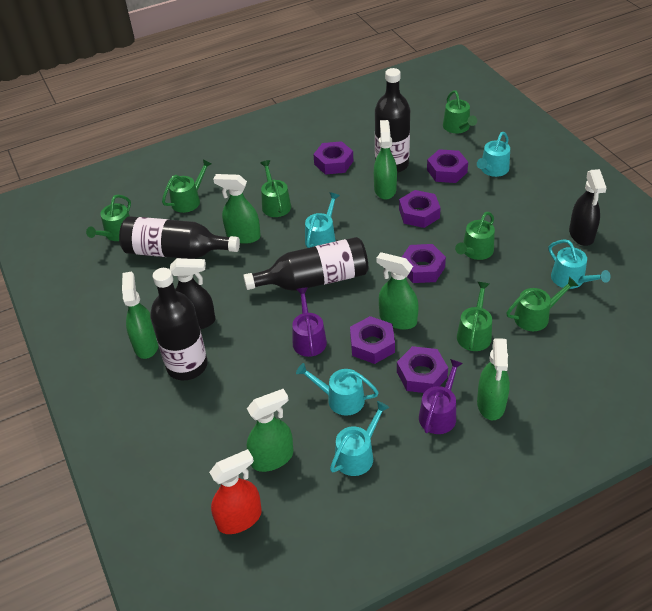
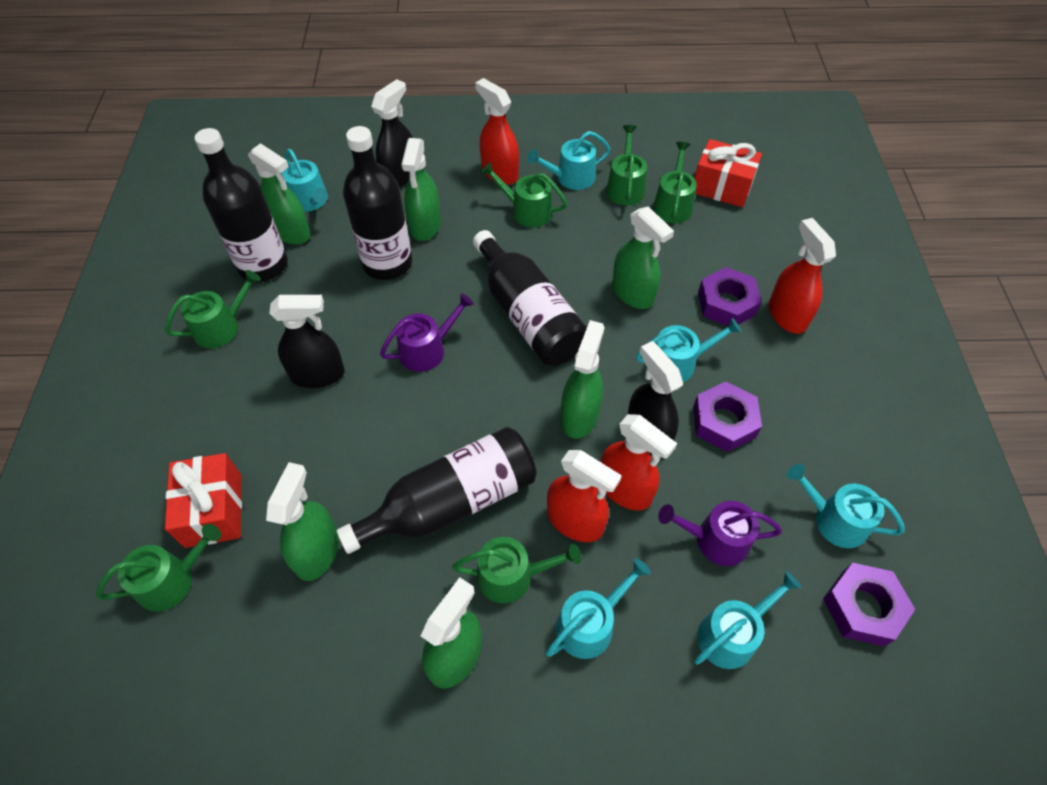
black spray bottle: [170,258,215,329] [569,169,607,246] = 2 -> [269,295,345,388] [371,79,413,188] [627,341,683,456] = 3
green watering can: [86,195,131,241] [162,159,211,213] [261,160,291,217] [443,90,477,133] [455,212,495,260] [457,282,492,351] [506,277,578,331] = 7 -> [96,524,221,612] [165,270,261,348] [452,537,581,603] [481,162,568,227] [606,125,647,205] [653,142,697,223] = 6
purple nut: [313,141,353,175] [350,316,395,364] [397,346,448,393] [399,190,440,228] [402,244,446,283] [427,149,468,183] = 6 -> [693,381,762,452] [698,267,762,326] [823,563,915,646] = 3
red gift: none = 0 -> [165,453,242,548] [694,139,762,207] = 2
red spray bottle: [209,449,262,534] = 1 -> [475,78,519,185] [547,450,622,542] [601,414,677,511] [769,218,836,334] = 4
turquoise watering can: [296,363,379,416] [305,192,340,248] [330,401,389,476] [477,132,510,177] [549,239,611,289] = 5 -> [282,149,328,212] [527,131,610,190] [546,558,651,659] [636,318,741,382] [694,571,802,669] [787,464,905,548] = 6

